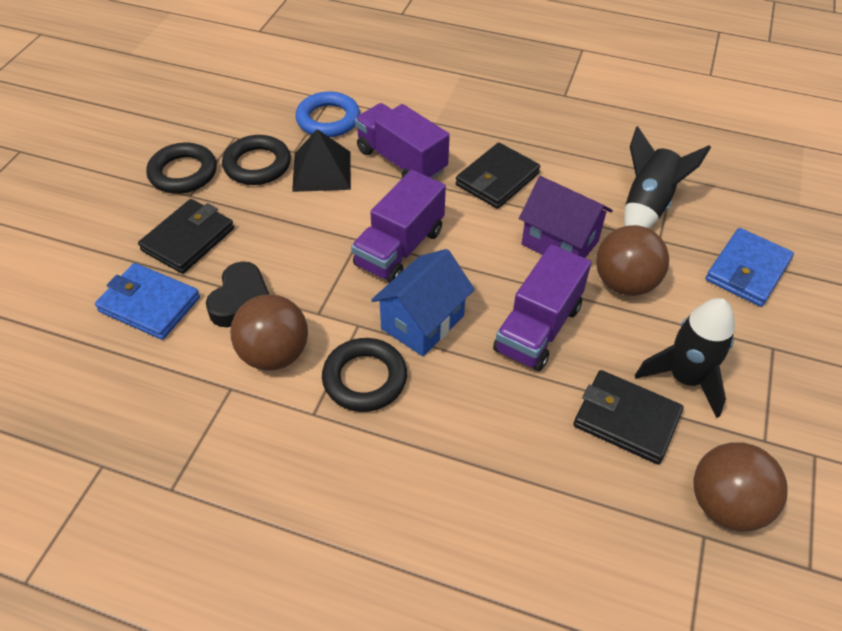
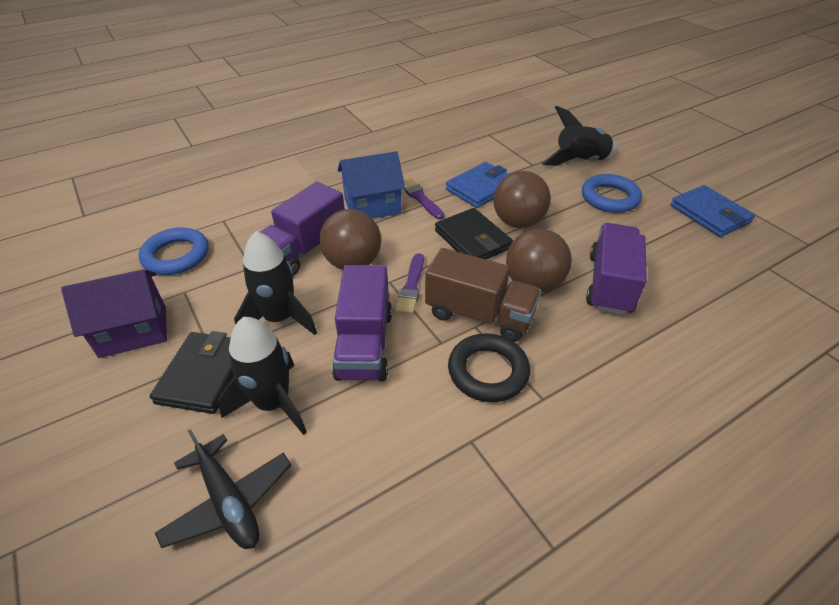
black heart: [206,261,269,327] = 1 -> none = 0
black plane: none = 0 -> [155,429,291,549] = 1
black pyramid: [292,129,351,192] = 1 -> none = 0
black ring: [146,143,217,194] [222,135,291,185] [322,338,407,412] = 3 -> [448,333,530,402] = 1
black rocket: [624,126,711,229] [635,298,735,418] = 2 -> [218,317,307,435] [234,231,317,335] [542,106,618,166] = 3
black wallet: [138,199,234,274] [456,143,541,209] [573,370,684,465] = 3 -> [150,331,234,414] [435,208,513,259] = 2
blue ring: [295,91,360,137] = 1 -> [139,227,208,275] [582,174,642,213] = 2
brown truck: none = 0 -> [425,248,541,342] = 1
purple brush: none = 0 -> [395,253,424,314] [404,178,444,220] = 2

